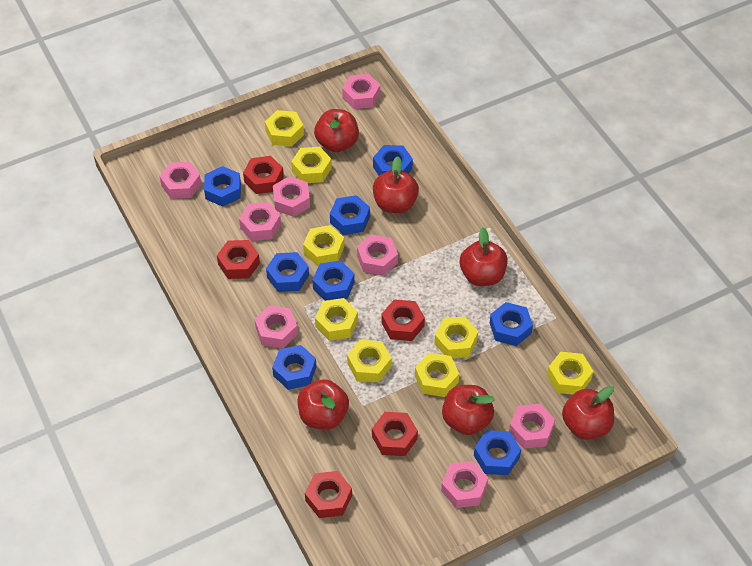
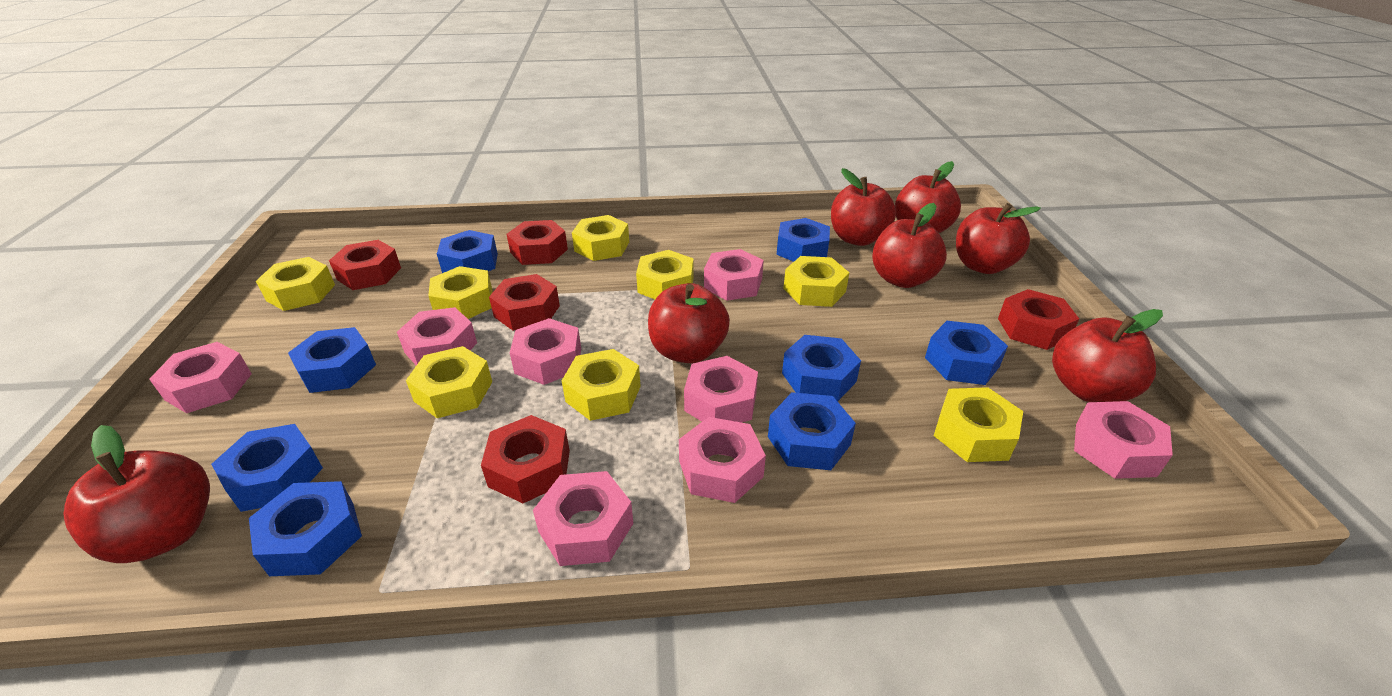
red apple: [298,379,349,430] [314,109,359,152] [373,156,419,213] [442,385,494,435] [460,228,508,286] [562,386,614,440] = 6 -> [63,425,210,563] [648,283,730,363] [831,168,896,246] [872,203,947,288] [895,161,961,233] [956,203,1041,274] [1052,309,1163,402] = 7

